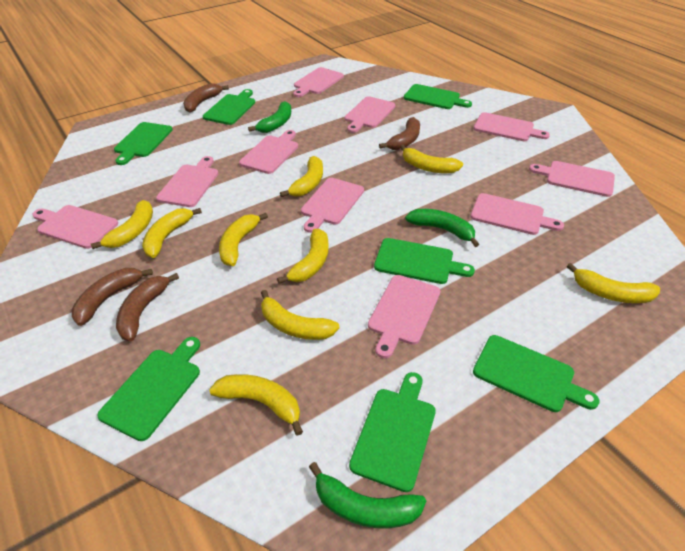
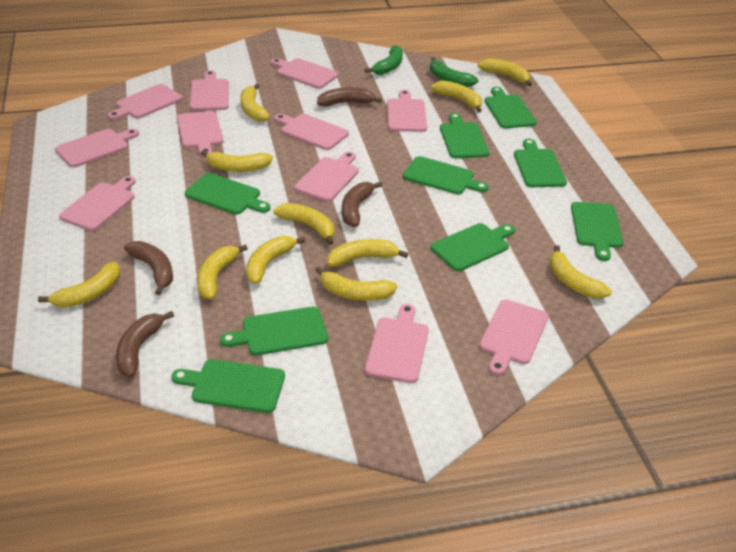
green banana: [248,101,291,133] [309,462,426,528] [405,209,479,247] = 3 -> [365,45,403,75] [430,57,478,87] = 2
green cutting board: [97,337,200,441] [114,122,172,165] [203,89,255,125] [349,372,436,492] [374,238,475,284] [404,84,472,109] [473,335,599,412] = 7 -> [171,359,285,413] [185,173,270,214] [220,307,328,356] [403,156,489,194] [430,223,515,271] [440,113,489,158] [485,87,537,129] [514,139,567,187] [571,202,623,261] = 9
pink cutting board: [32,205,118,249] [156,156,219,207] [239,130,298,174] [293,67,344,97] [301,178,364,233] [345,96,395,133] [368,275,440,358] [471,193,564,235] [473,112,550,141] [529,161,615,197] = 10 -> [55,129,139,167] [59,176,136,231] [108,84,183,120] [177,111,223,157] [190,70,229,111] [271,58,339,89] [274,114,349,150] [294,152,359,202] [365,304,429,383] [387,90,427,132] [480,300,548,375] = 11
yellow banana: [91,200,153,249] [142,208,202,258] [209,374,303,436] [219,213,268,266] [261,290,339,340] [277,229,329,284] [280,156,323,197] [400,145,463,173] [567,263,660,303] = 9 -> [38,261,120,308] [197,244,248,299] [201,150,273,172] [240,84,270,122] [246,236,306,284] [273,203,334,245] [316,267,397,301] [328,239,408,267] [431,81,482,112] [478,58,532,86] [550,245,612,299] = 11

